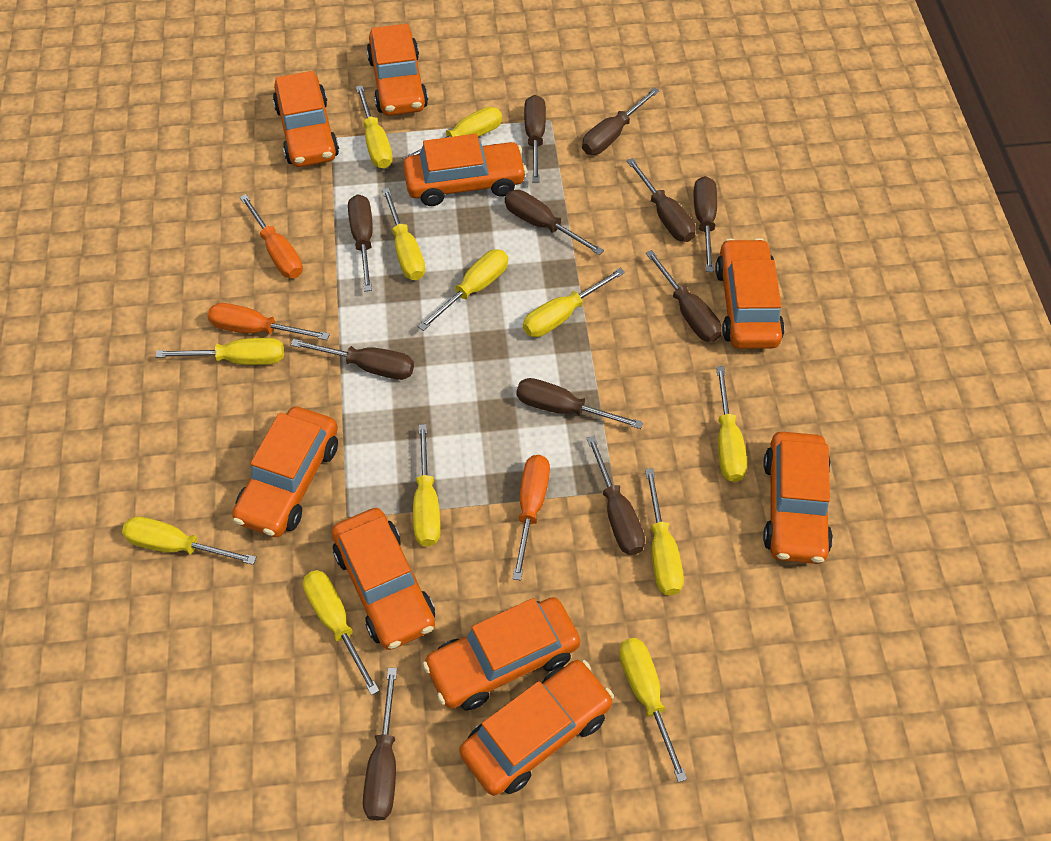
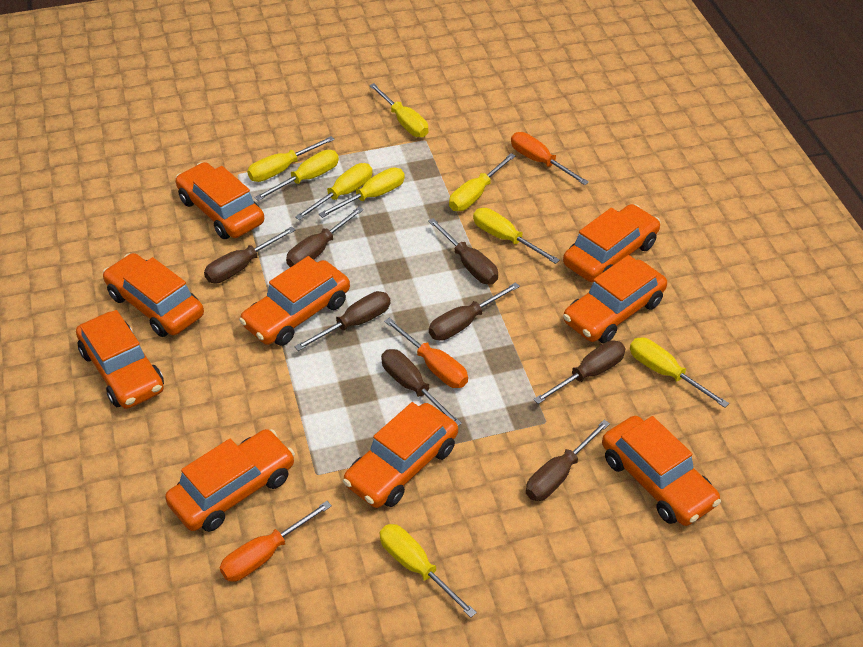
brown screwdriver: [291,339,414,380] [348,194,373,291] [363,668,397,820] [505,190,604,255] [516,378,643,429] [524,95,546,182] [582,87,660,155] [587,436,645,555] [626,158,696,242] [646,250,722,342] [694,176,717,272] = 11 -> [204,226,295,283] [286,207,364,267] [294,291,390,351] [381,349,462,426] [428,218,498,284] [429,282,520,341] [526,420,610,501] [533,340,625,404] = 8
yellow screwdriver: [122,516,257,565] [156,338,284,365] [303,570,379,695] [356,85,393,168] [382,188,425,280] [402,107,502,160] [413,424,441,547] [418,250,508,331] [523,268,625,337] [619,638,687,782] [645,468,684,596] [716,366,747,482] = 12 -> [247,136,335,182] [255,150,339,201] [295,163,372,220] [319,168,405,218] [369,83,428,137] [380,524,477,618] [449,153,516,211] [473,208,560,264] [630,337,729,408] = 9

